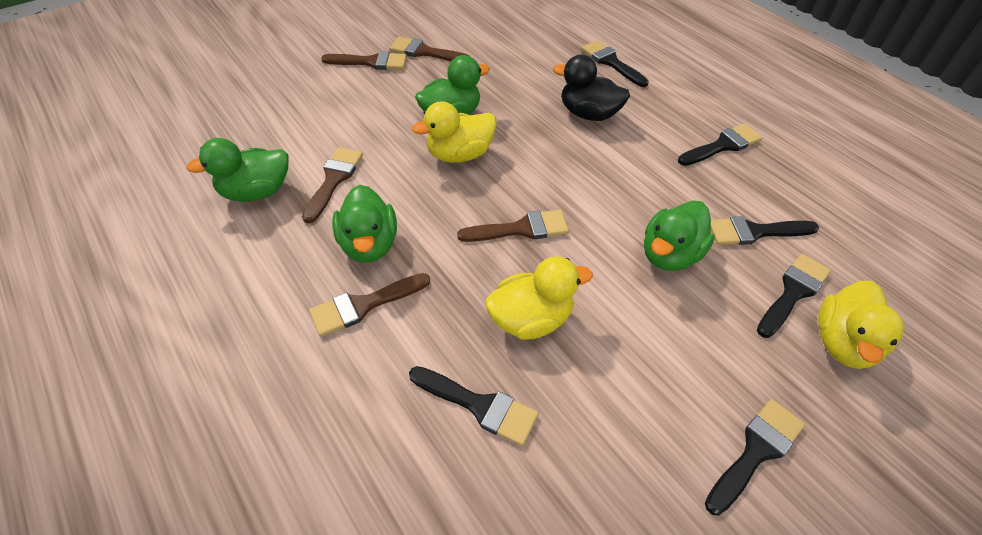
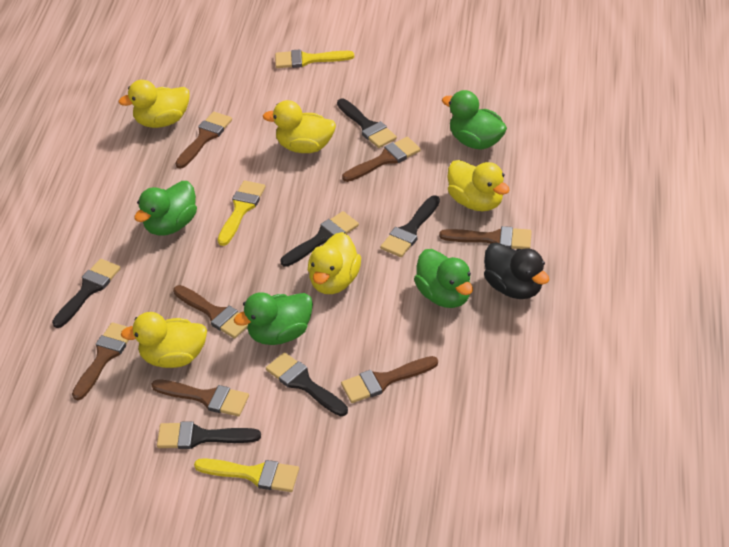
brown brush: [302,147,363,223] [309,273,430,337] [321,51,407,70] [389,37,469,61] [457,210,569,242] = 5 -> [72,322,129,400] [151,379,249,416] [173,285,248,339] [175,112,232,169] [341,356,438,403] [342,137,421,182] [439,226,532,249] = 7
yellow brush: none = 0 -> [194,458,299,492] [217,180,266,246] [275,49,354,68] = 3
yellow duck: [412,101,497,163] [485,256,593,340] [818,281,904,369] = 3 -> [118,80,190,128] [121,312,207,368] [263,100,336,153] [308,232,361,294] [447,160,510,211] = 5

